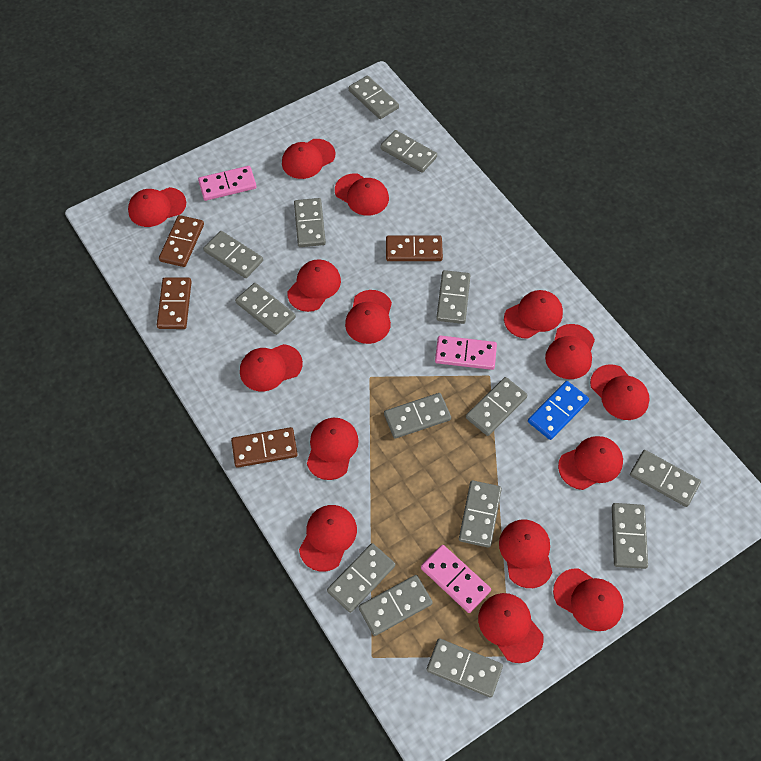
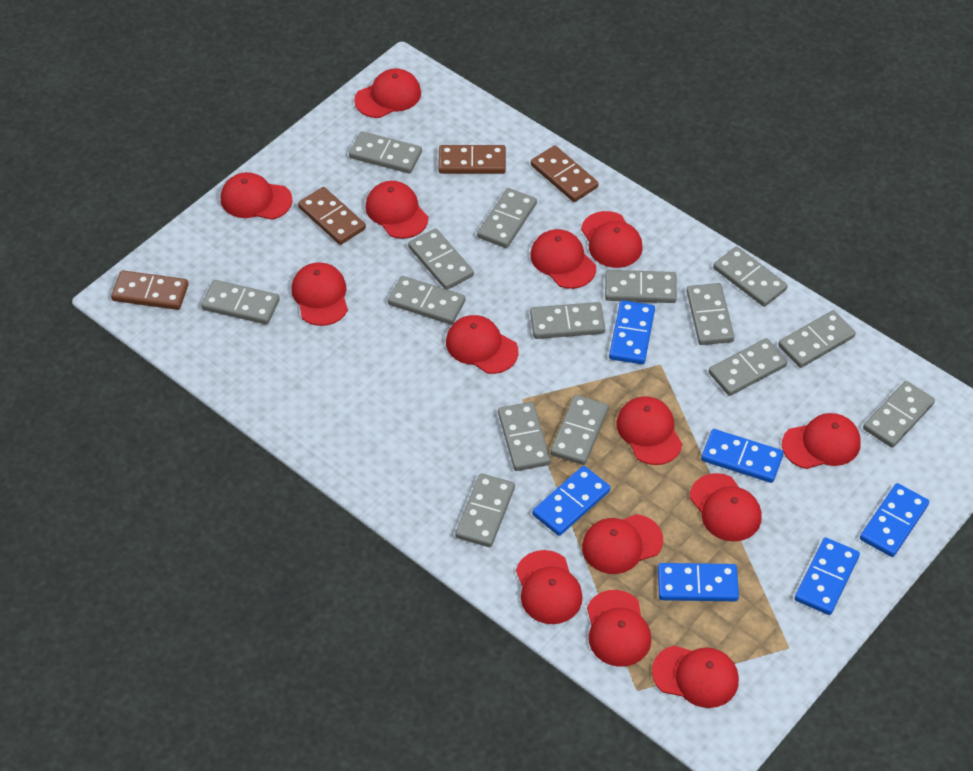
blue domino: [528,381,589,440] = 1 -> [532,466,611,536] [609,300,655,364] [658,563,739,601] [701,429,784,483] [795,537,860,615] [860,483,929,557] = 6
grey domino: [203,231,263,278] [235,283,296,335] [294,198,326,247] [327,543,395,613] [349,75,399,119] [359,575,433,636] [380,130,437,173] [384,393,451,439] [427,639,503,698] [436,270,471,324] [459,480,502,548] [466,377,528,436] [612,503,648,569] [630,450,701,507] = 14 -> [201,280,280,324] [349,131,422,174] [388,276,466,325] [408,228,474,290] [455,473,515,547] [477,188,537,248] [498,402,551,471] [530,302,605,339] [550,395,609,465] [605,270,677,303] [686,283,735,345] [709,338,787,396] [713,246,788,307] [778,310,856,368] [863,381,935,448] = 15
pink domino: [198,166,257,201] [421,545,491,613] [435,336,497,370] = 3 -> none = 0
red cap: [128,187,186,227] [240,344,303,391] [282,139,335,179] [287,259,341,312] [299,505,357,572] [307,418,359,480] [335,173,389,216] [345,290,392,344] [478,593,544,663] [499,520,553,588] [504,290,563,339] [545,324,595,379] [553,568,624,631] [558,436,623,490] [590,364,650,420] = 15 -> [221,172,293,220] [292,262,348,326] [354,68,421,118] [365,181,428,239] [446,315,519,374] [516,550,583,624] [530,229,596,289] [581,211,643,268] [582,514,663,574] [587,590,651,667] [617,396,682,465] [652,646,739,708] [690,473,762,542] [782,413,861,469] = 14

